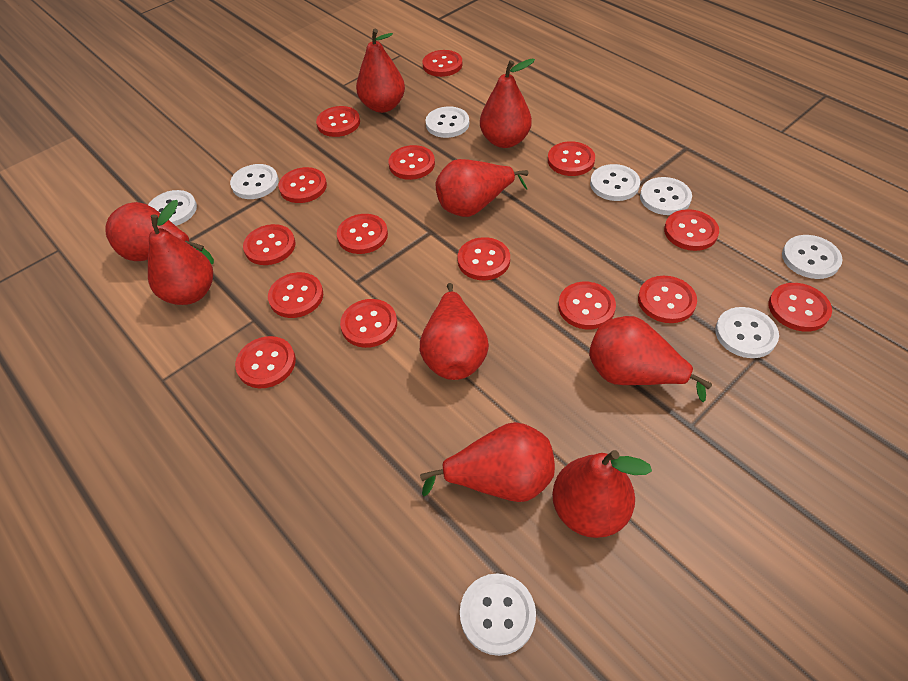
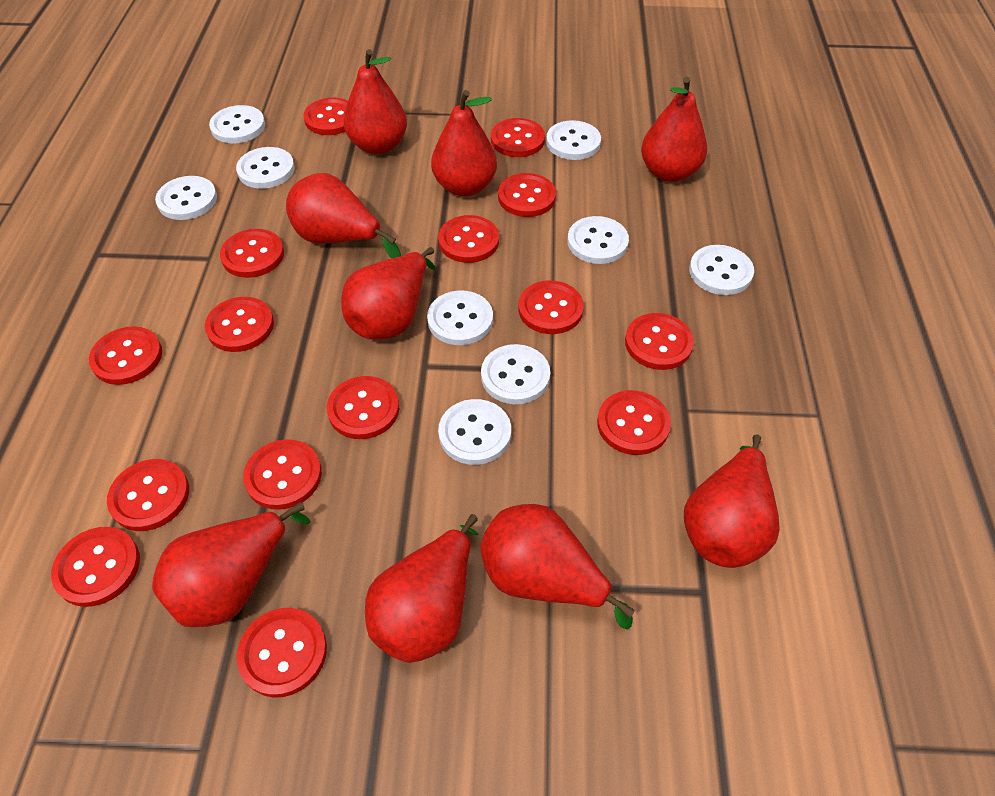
white button: [148,190,197,226] [230,164,279,199] [425,106,469,138] [460,574,536,656] [590,164,640,201] [640,177,692,215] [715,307,779,358] [782,235,843,279] = 8 -> [155,176,217,220] [209,105,265,144] [236,147,295,189] [427,291,493,345] [438,399,511,465] [481,344,550,404] [546,120,601,160] [567,216,629,264] [689,245,754,295] = 9

